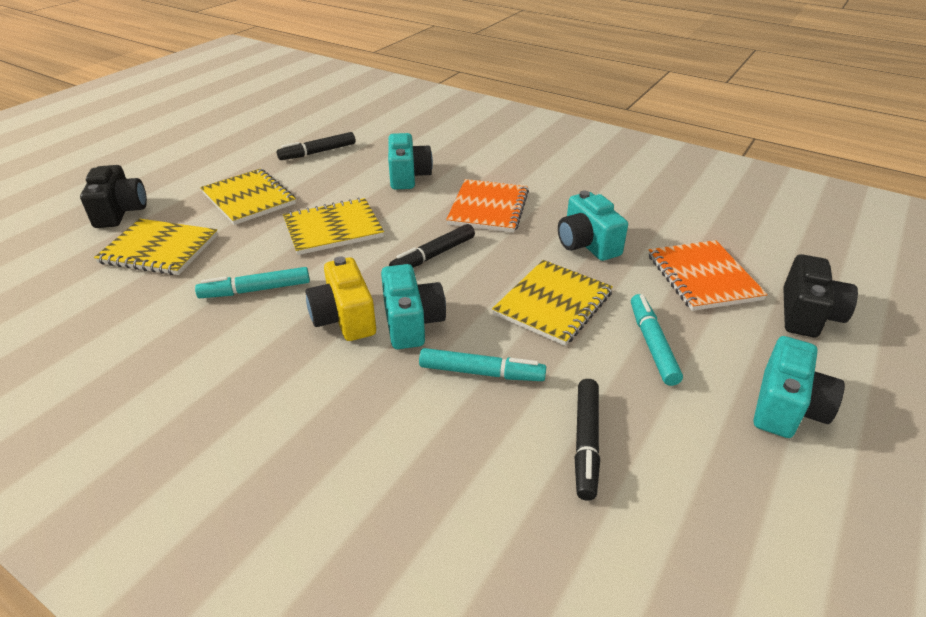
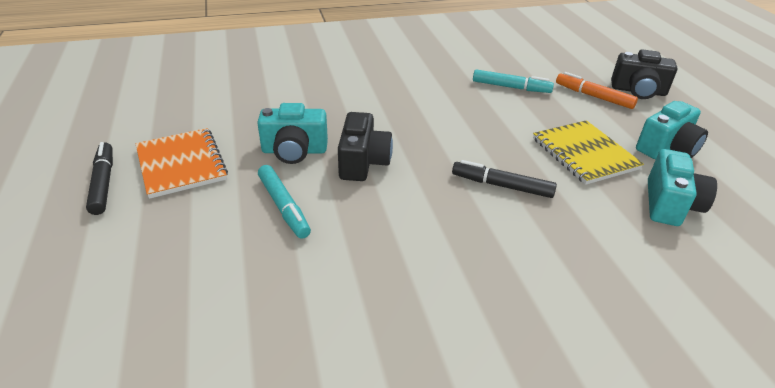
black marker: [277,132,355,160] [389,224,475,268] [574,379,600,501] = 3 -> [86,142,113,215] [452,160,557,198] = 2
orange marker: none = 0 -> [556,72,638,109] = 1
orange notebook: [446,179,529,233] [648,240,768,311] = 2 -> [136,128,228,199] = 1
turquoise camera: [381,264,446,349] [388,133,433,190] [558,191,628,261] [753,336,845,438] = 4 -> [257,103,328,164] [636,101,708,159] [648,149,717,226] = 3
turquoise marker: [195,267,310,298] [419,348,546,381] [631,294,683,386] = 3 -> [258,165,311,239] [473,69,554,93] = 2
yellow camera: [305,256,376,341] = 1 -> none = 0
yellow notebook: [94,219,218,275] [200,169,296,225] [283,198,384,255] [492,260,613,346] = 4 -> [533,120,644,185] = 1

